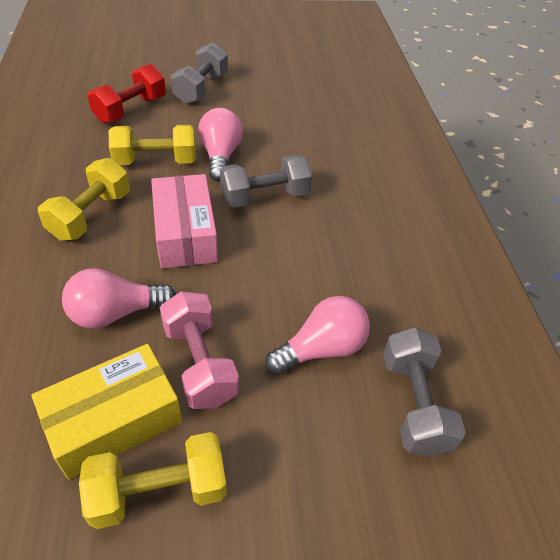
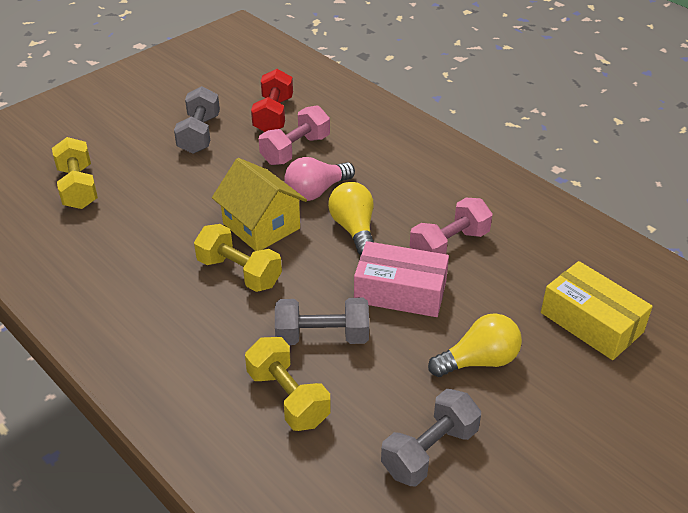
pink dumbbell: [160,291,239,409] = 1 -> [259,105,330,165] [410,198,493,254] = 2
pink light bulb: [62,268,176,329] [198,108,243,182] [265,296,370,375] = 3 -> [284,157,355,201] = 1
yellow house: none = 0 -> [212,158,307,251] = 1
yellow light bulb: none = 0 -> [328,182,374,255] [428,313,522,377] = 2

